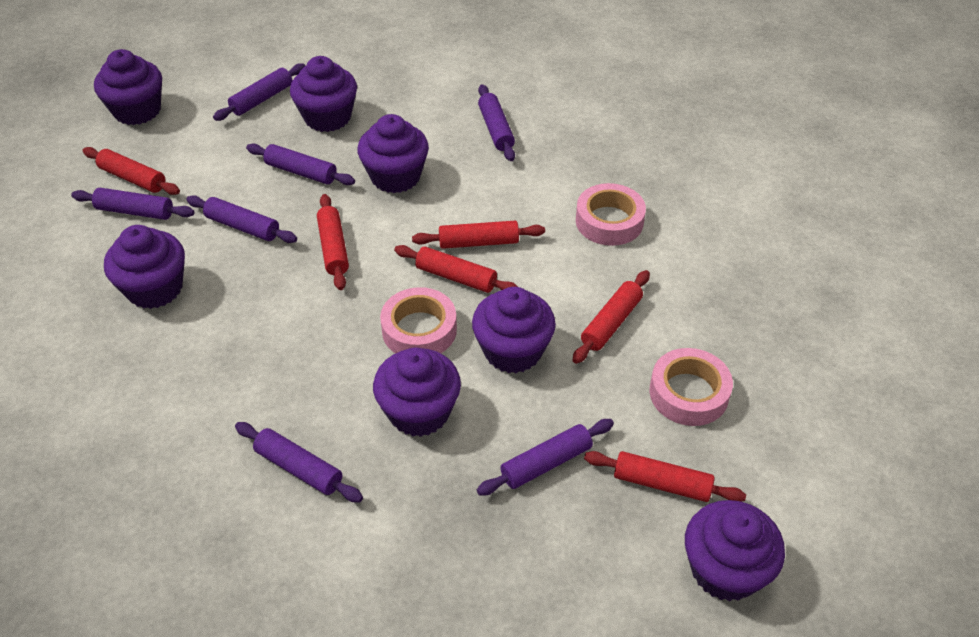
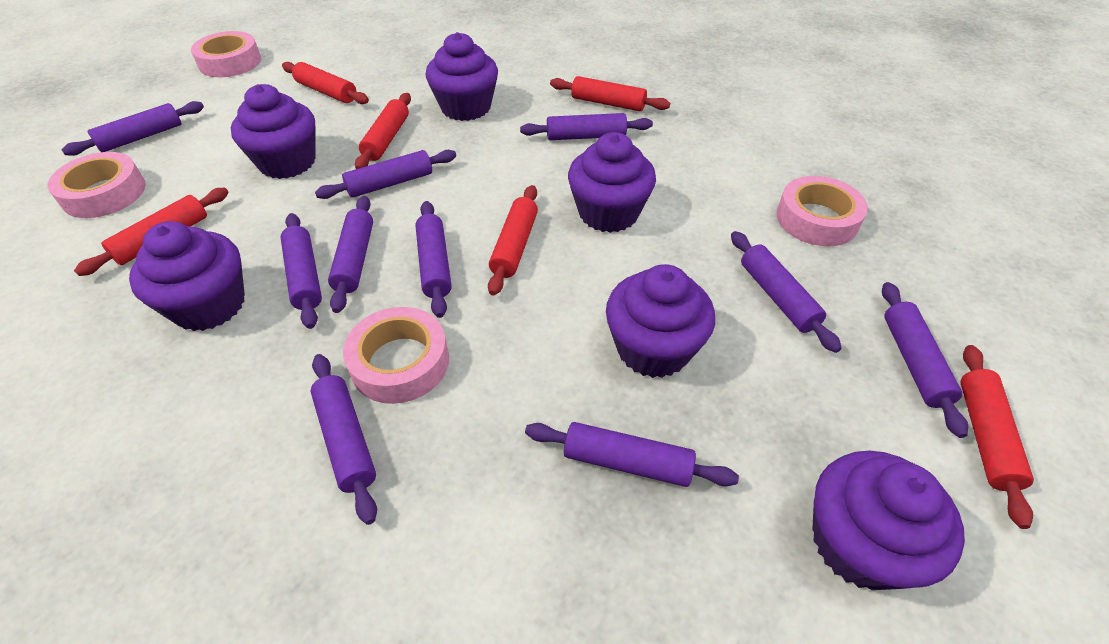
pink tape: [380,287,457,353] [576,183,646,246] [649,348,733,426] = 3 -> [47,152,146,218] [191,31,261,77] [343,307,449,404] [776,176,868,246] = 4
purple cupcake: [94,49,162,125] [104,225,185,309] [290,56,357,132] [358,114,429,193] [373,348,461,437] [472,287,556,373] [685,500,785,601] = 7 -> [129,221,245,331] [231,84,316,179] [426,32,498,121] [568,132,656,233] [606,264,715,378] [813,451,965,590] = 6
purple rolling pin: [71,188,194,220] [186,195,297,243] [213,63,305,121] [235,422,363,503] [246,144,355,185] [477,419,614,495] [478,84,515,161] = 7 -> [62,101,204,156] [280,213,322,329] [310,354,377,525] [315,150,456,199] [328,196,373,313] [415,201,452,318] [520,113,653,140] [525,422,739,487] [731,231,842,353] [882,282,968,438] = 10

